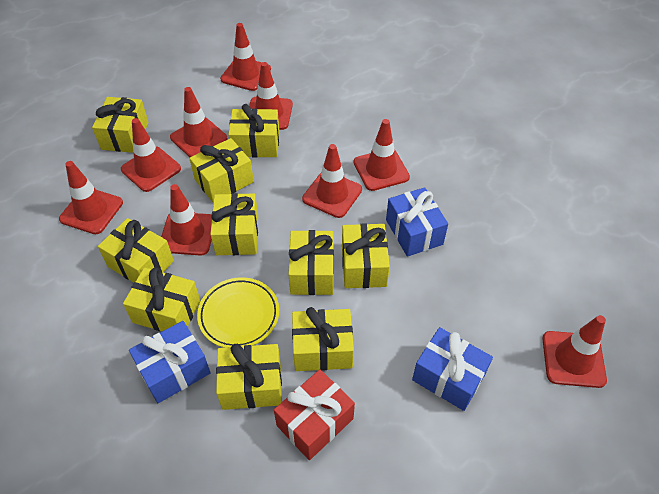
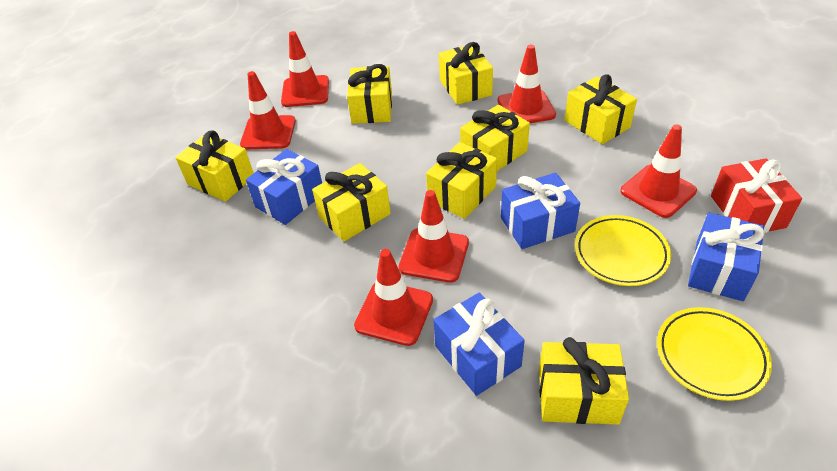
blue gift: [129,321,211,403] [386,187,448,257] [412,327,493,411] = 3 -> [246,149,322,225] [433,292,525,396] [501,173,580,249] [688,213,765,301] = 4
red traffic cone: [59,161,123,234] [121,118,181,192] [161,184,212,256] [170,87,228,157] [220,23,271,91] [249,62,293,130] [302,144,362,218] [353,119,410,191] [542,315,607,388] = 9 -> [240,71,296,149] [281,31,329,107] [354,249,433,346] [399,190,469,283] [497,45,556,123] [620,124,697,218] = 6
yellow gift: [92,97,149,153] [98,218,174,283] [123,267,200,331] [189,138,254,203] [210,193,258,255] [216,344,282,410] [228,104,280,157] [288,230,334,295] [292,307,354,371] [342,223,390,288] = 10 -> [175,131,253,202] [312,163,391,241] [347,64,392,124] [426,142,497,219] [439,42,493,105] [460,104,530,171] [539,337,629,425] [565,74,637,144] = 8
yellow plate: [197,277,279,348] = 1 -> [575,215,671,286] [657,307,772,401] = 2

